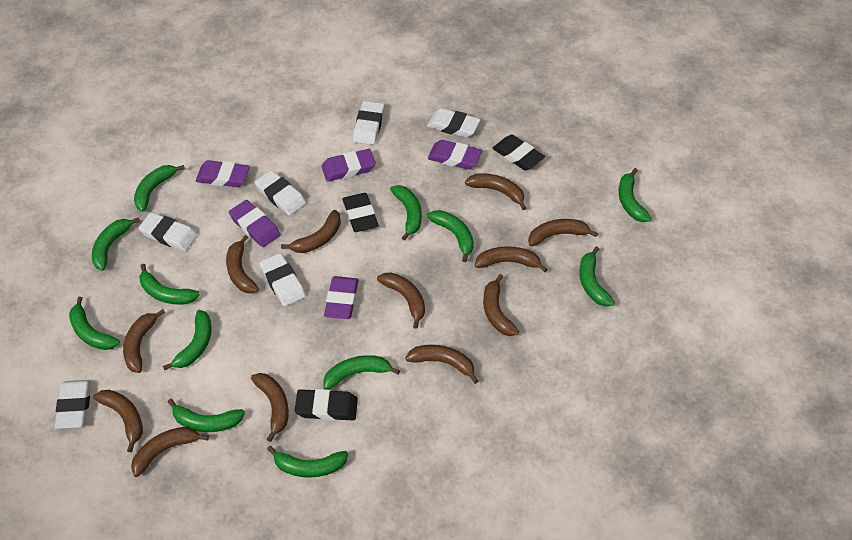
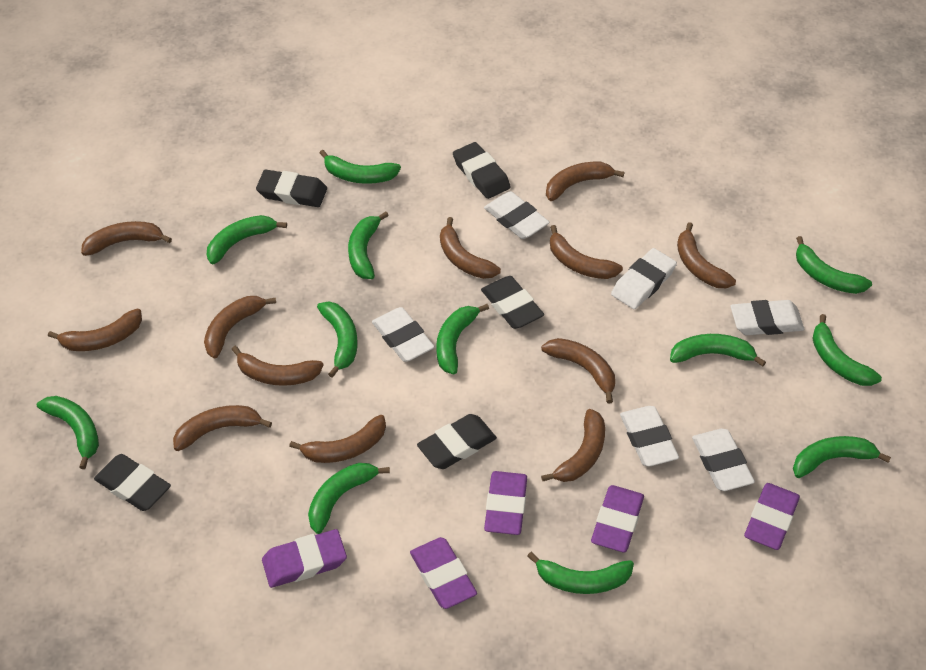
black eraser: [294,389,358,421] [343,193,379,232] [492,135,545,171] = 3 -> [94,454,171,511] [256,170,327,207] [417,414,497,469] [453,142,511,199] [481,276,544,329] = 5

